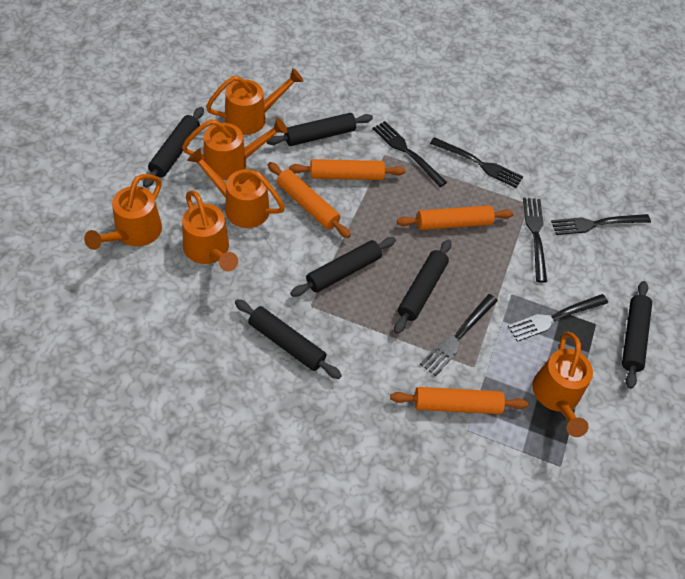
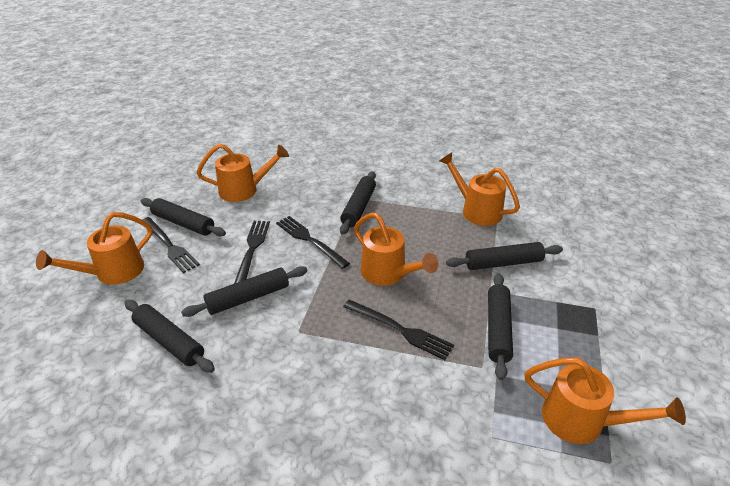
black fork: [373,121,447,187] [420,294,498,376] [430,137,523,188] [508,294,608,342] [523,198,547,283] [551,214,651,235] = 6 -> [142,217,200,273] [234,221,270,284] [276,216,350,269] [343,300,454,360] = 4
orange rolling pin: [268,162,351,238] [289,159,405,180] [390,387,528,414] [397,205,514,230] = 4 -> none = 0
orange watering can: [84,174,162,250] [182,118,287,180] [182,190,238,271] [187,148,285,228] [206,68,303,135] [532,332,593,437] = 6 -> [36,212,153,285] [197,144,289,202] [354,213,438,286] [439,153,520,226] [525,357,686,444] = 5

